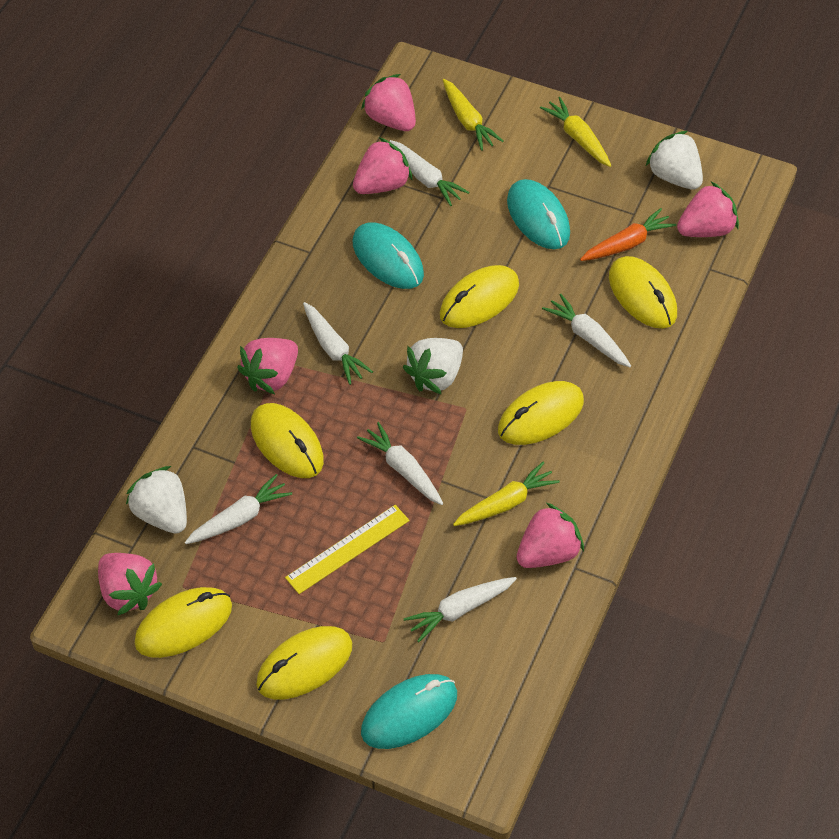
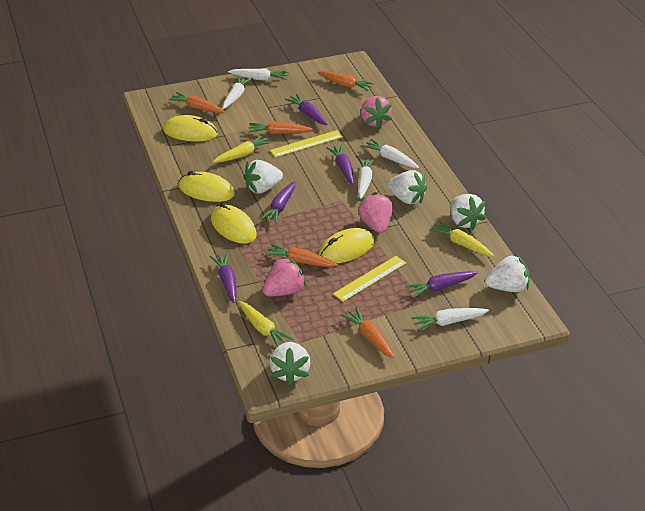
orange carrot: [580,208,676,261] = 1 -> [168,92,225,113] [248,122,313,134] [265,244,338,267] [317,71,375,91] [341,307,395,358] = 5
pink strawberry: [98,553,162,616] [237,338,298,394] [353,137,412,194] [361,74,416,131] [517,503,584,568] [677,182,739,237] = 6 -> [263,257,306,296] [358,192,393,233] [361,96,392,129] = 3
purple carrot: none = 0 -> [210,253,236,303] [260,181,296,223] [285,94,328,125] [326,145,354,185] [405,271,477,298] = 5
turquoise mouse: [352,222,424,289] [361,674,457,749] [507,179,570,249] = 3 -> none = 0
white carrot: [185,474,292,544] [303,302,373,385] [357,422,444,505] [389,140,469,206] [404,577,517,642] [542,294,631,367] = 6 -> [223,76,253,109] [228,69,289,81] [358,157,375,199] [361,139,419,168] [411,308,489,331] = 5
white strawberry: [126,466,187,534] [403,338,463,394] [646,131,703,190] = 3 -> [243,160,283,194] [270,342,310,385] [387,170,427,204] [450,194,486,230] [485,254,530,292] = 5
yellow mouse: [135,587,232,658] [251,403,324,478] [256,626,352,699] [440,265,519,328] [498,381,584,445] [609,256,677,329] = 6 -> [163,115,218,141] [179,171,235,202] [211,203,256,243] [318,228,374,263] = 4
yellow ruler: [285,505,410,594] = 1 -> [270,130,343,157] [333,256,406,302] = 2

